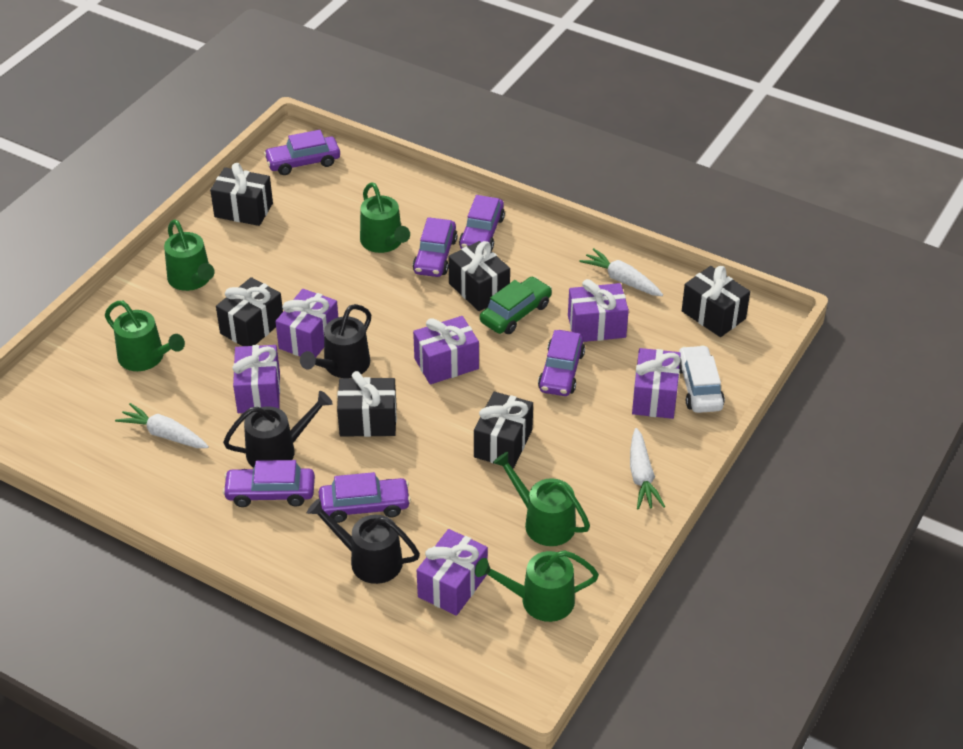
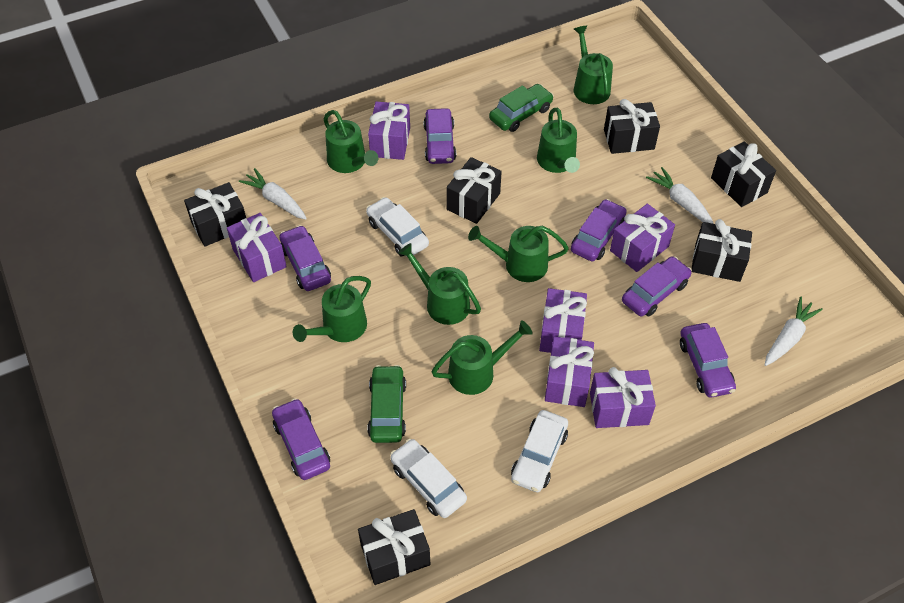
black watering can: [223,391,333,468] [300,304,371,378] [307,498,420,584] = 3 -> none = 0
green car: [480,277,552,334] = 1 -> [367,365,406,443] [489,84,554,132] = 2
green watering can: [105,301,185,371] [164,219,215,291] [360,182,410,253] [475,550,599,622] [493,451,590,546] = 5 -> [293,276,371,342] [324,110,378,173] [398,243,481,325] [432,320,533,395] [468,226,569,282] [537,108,580,173] [574,26,613,104] = 7
white car: [679,345,725,413] = 1 -> [366,197,429,257] [390,439,467,518] [511,410,568,492] = 3

